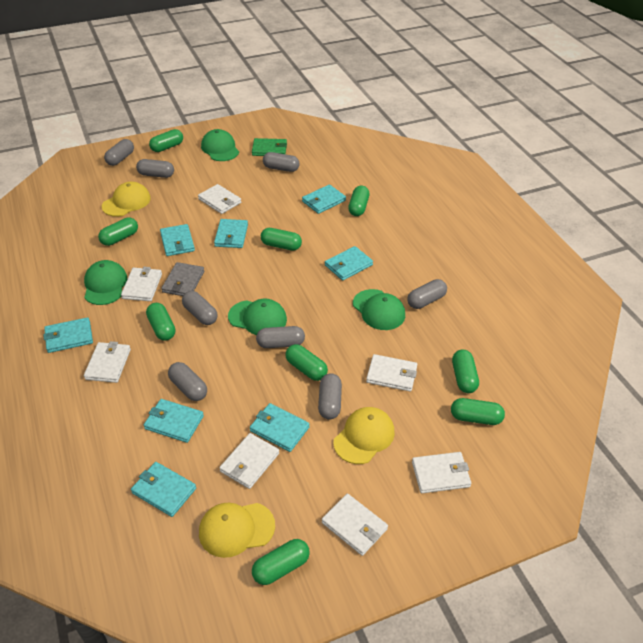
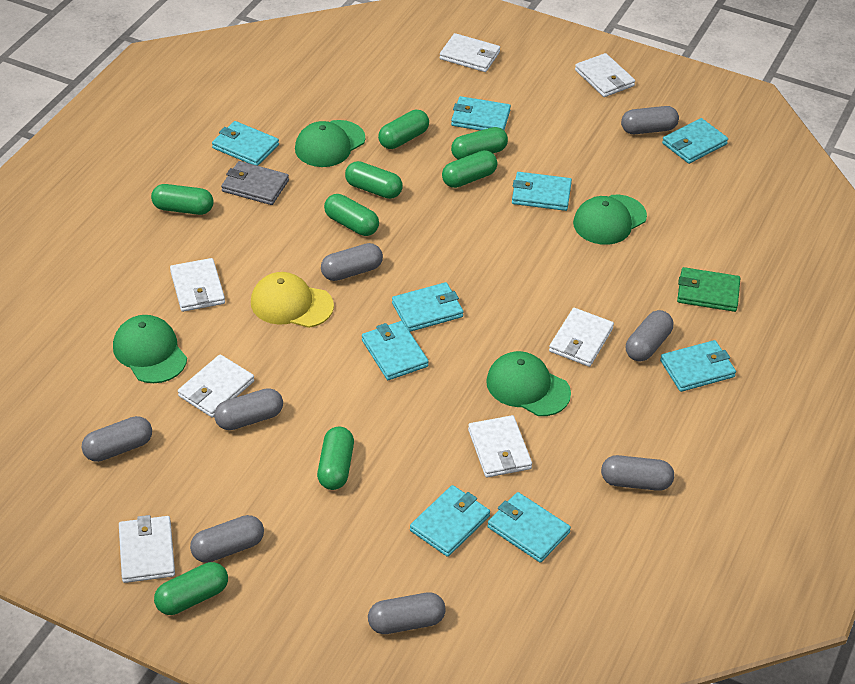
green capsule: [98,217,138,246] [146,303,175,341] [149,129,183,152] [252,539,310,585] [261,228,302,251] [286,344,328,381] [348,186,370,216] [451,398,505,425] [452,349,479,393] = 9 -> [151,184,214,215] [154,562,228,615] [317,427,354,490] [324,194,379,236] [345,161,403,199] [378,110,429,149] [442,150,497,188] [451,127,508,160] = 8
turquoise wallet: [43,317,93,353] [131,462,196,517] [144,399,204,443] [160,224,195,256] [214,219,248,248] [250,403,310,452] [302,184,346,214] [325,246,373,281] = 8 -> [212,121,279,166] [362,321,429,380] [392,282,464,332] [410,485,490,557] [451,96,511,131] [487,492,571,563] [512,172,572,211] [660,340,736,392] [662,118,728,164] = 9
yellow cap: [102,182,151,217] [199,503,275,558] [333,407,395,464] = 3 -> [251,272,334,328] = 1

